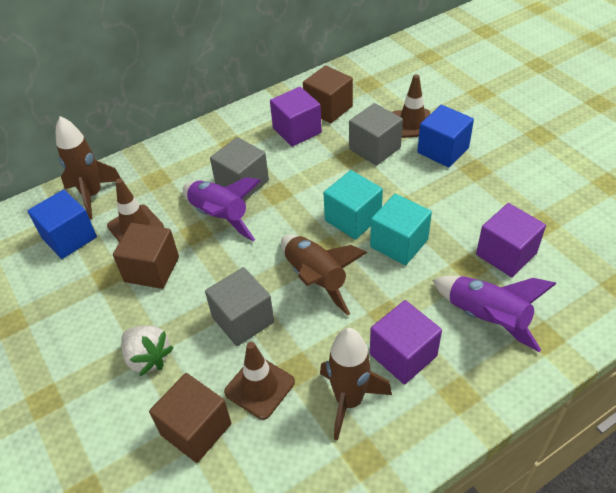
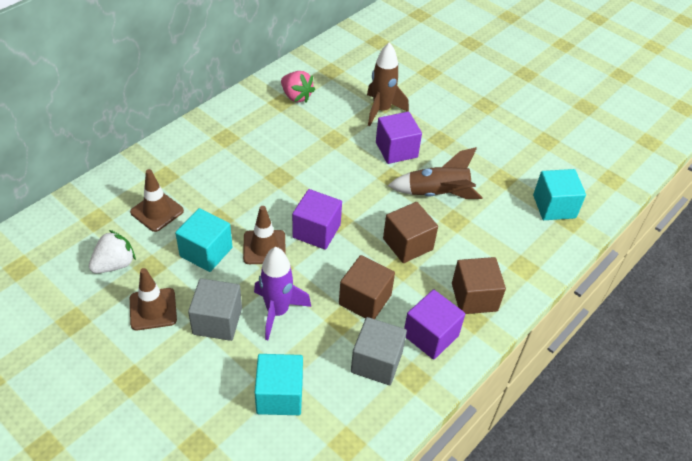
blue cube: [28,190,97,259] [417,105,474,167] = 2 -> none = 0
brown rocket: [56,116,121,219] [281,235,367,316] [320,328,392,440] = 3 -> [367,42,409,126] [388,147,483,199] = 2
grey cube: [205,267,274,346] [210,137,269,201] [349,103,403,166] = 3 -> [188,278,242,341] [351,317,407,385] = 2
pink strawberry: none = 0 -> [281,71,315,103] = 1
purple rocket: [183,177,261,241] [433,276,557,352] = 2 -> [254,247,311,340] = 1
turquoise cube: [324,170,383,240] [370,194,432,265] = 2 -> [175,208,232,272] [255,354,303,415] [533,169,586,220] = 3

